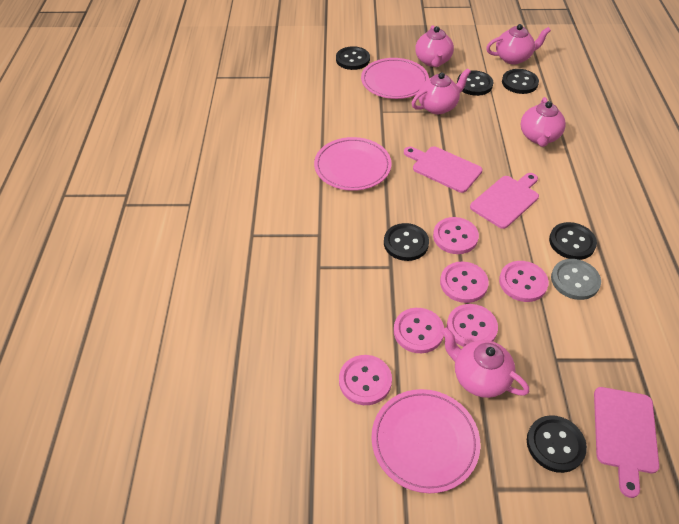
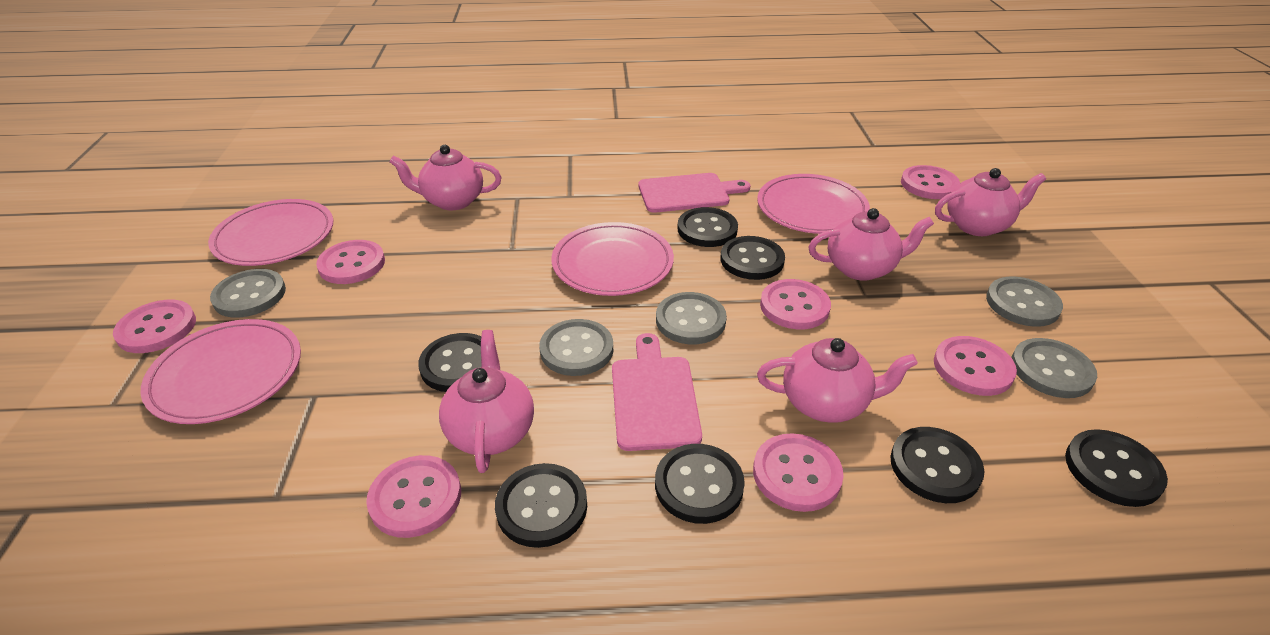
black button: [336,46,370,70] [384,223,429,261] [457,70,494,96] [502,69,539,94] [527,415,587,473] [549,222,597,260] = 6 -> [418,333,481,392] [495,463,587,548] [655,444,745,524] [677,207,738,247] [721,236,785,280] [890,427,984,503] [1065,429,1168,507] = 7
grey button: [551,259,601,300] = 1 -> [210,269,286,318] [539,319,613,376] [656,292,727,344] [986,276,1063,327] [1011,338,1097,398] = 5
pink button: [339,355,392,405] [394,308,444,353] [433,217,479,254] [440,261,489,303] [447,304,498,347] [499,261,549,302] = 6 -> [113,300,196,353] [316,240,385,284] [366,455,461,538] [753,433,844,512] [760,279,831,329] [901,165,960,199] [934,336,1017,396] = 7
pink cutting board: [404,146,482,193] [470,173,539,229] [594,387,659,498] = 3 -> [612,333,702,451] [638,173,750,213] = 2
pink plate: [314,137,392,191] [361,58,429,99] [371,389,481,493] = 3 -> [140,319,301,424] [208,199,333,266] [551,222,674,296] [757,174,870,234] = 4

